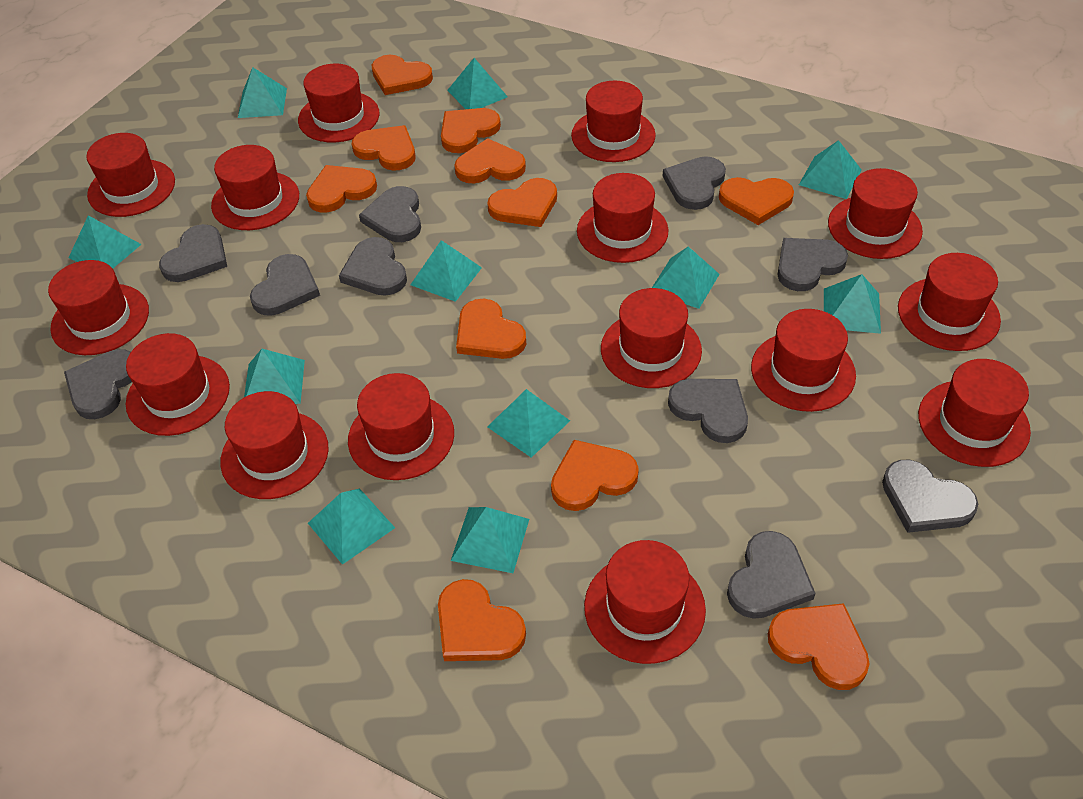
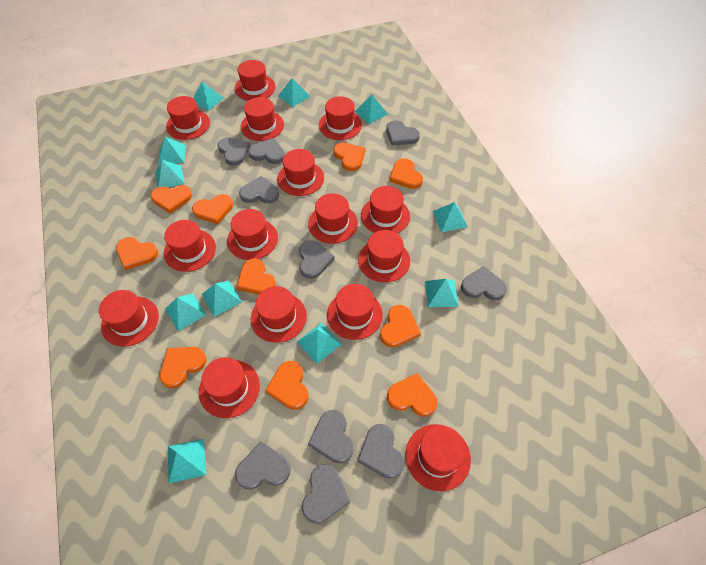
orange heart: [306,165,377,213] [352,125,416,171] [372,55,433,95] [438,579,526,661] [441,108,501,153] [454,138,526,183] [456,299,526,359] [487,178,557,227] [551,440,639,511] [719,177,794,225] [768,603,870,690] = 11 -> [116,237,158,270] [151,185,192,214] [160,347,207,388] [192,194,233,224] [237,259,276,295] [265,361,308,410] [333,143,365,171] [380,305,421,348] [387,373,437,417] [389,158,423,189] = 10

